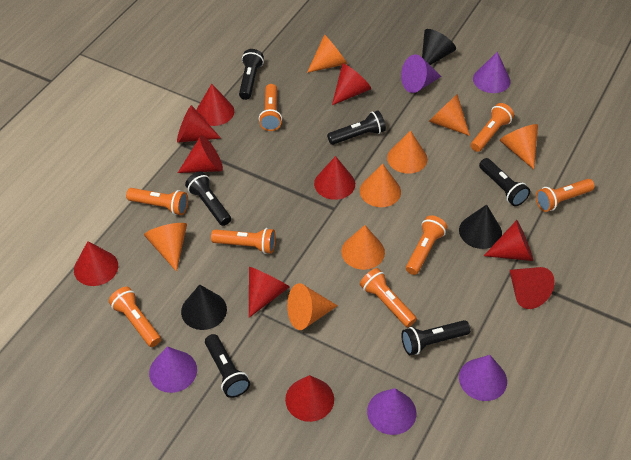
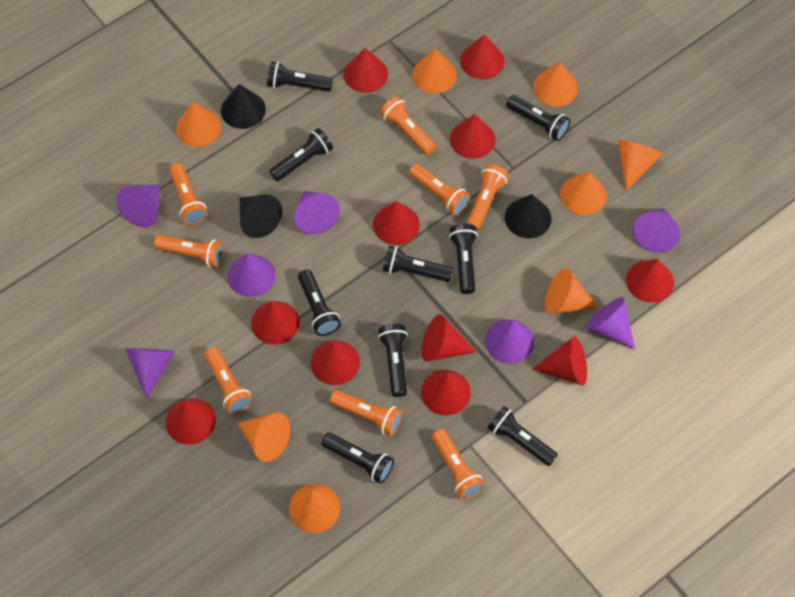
black flashlight: [185,172,231,226] [205,334,250,398] [239,49,264,100] [327,110,386,145] [401,320,470,355] [479,158,530,206] = 6 -> [267,62,333,92] [269,128,333,181] [298,270,341,336] [322,432,394,484] [378,324,408,397] [383,245,453,282] [449,224,478,294] [488,406,558,466] [506,95,570,141] = 9
purple cone: [149,346,197,393] [367,388,416,435] [401,54,442,93] [459,355,507,401] [473,52,511,93] = 5 -> [116,184,160,227] [125,348,175,399] [228,253,275,297] [294,191,340,235] [485,320,534,364] [585,297,635,350] [633,208,680,253] = 7
red cone: [74,241,118,286] [177,105,221,143] [178,135,223,173] [196,84,234,126] [249,267,290,318] [285,375,334,422] [314,156,355,200] [332,64,371,105] [484,220,533,261] [510,267,555,309] = 10 -> [166,398,216,445] [251,301,300,345] [311,340,360,385] [344,48,388,93] [373,201,420,245] [421,370,471,416] [422,314,476,362] [450,114,495,159] [460,34,505,79] [533,336,587,385] [626,259,674,303] = 11

